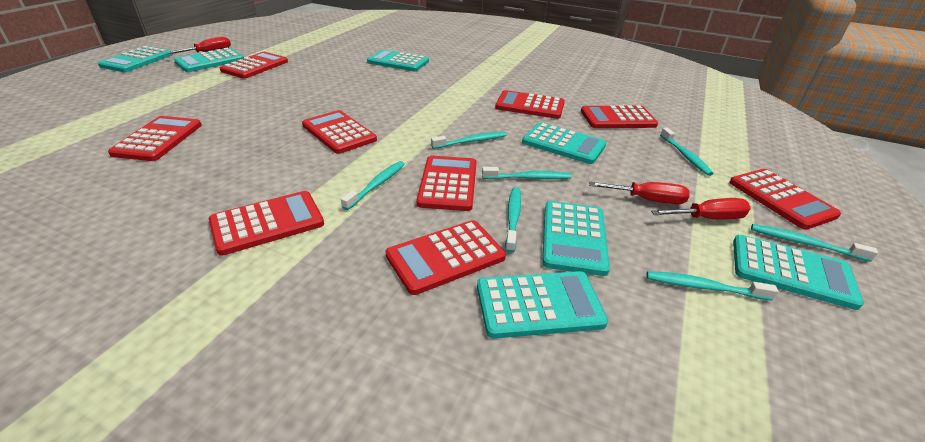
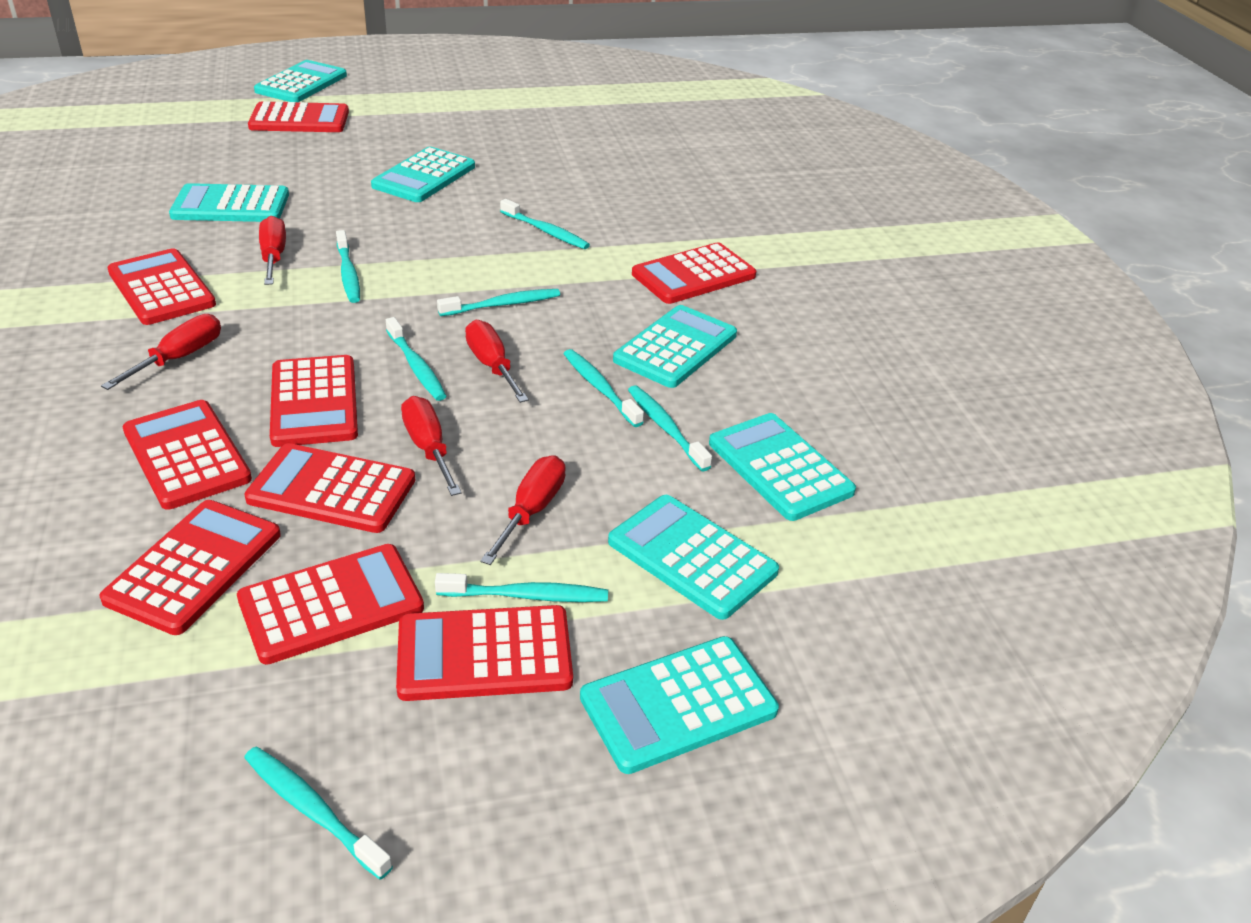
red screwdriver: [166,36,231,54] [589,182,690,204] [651,198,751,219] = 3 -> [101,314,221,390] [259,216,286,285] [401,396,461,496] [465,320,529,403] [480,455,566,565] = 5
turquoise toothbrush: [341,161,405,210] [431,132,507,149] [482,167,571,179] [505,187,521,253] [647,271,778,301] [660,128,714,176] [751,224,878,262] = 7 -> [244,746,393,880] [336,230,360,303] [386,317,446,401] [435,573,608,602] [437,289,560,316] [500,199,590,249] [564,349,644,427] [628,385,712,471] = 8

